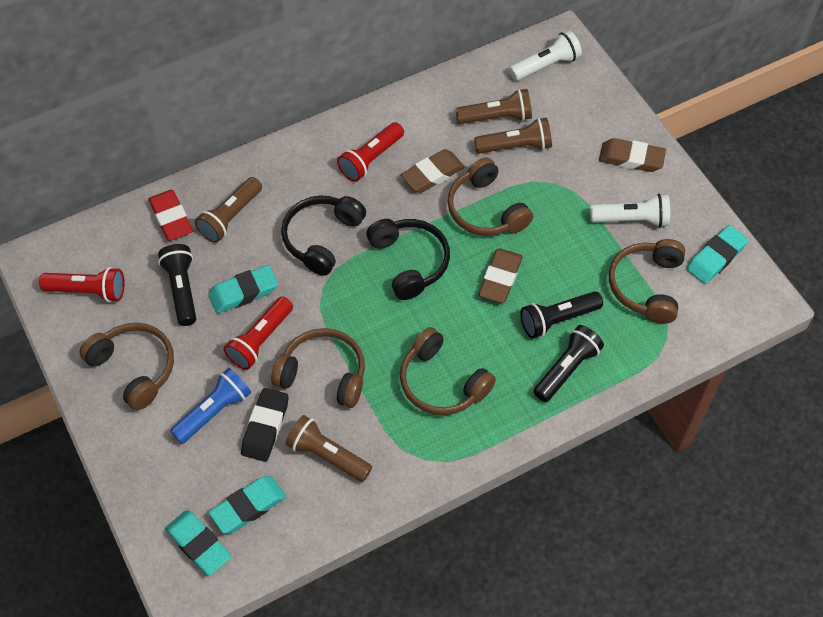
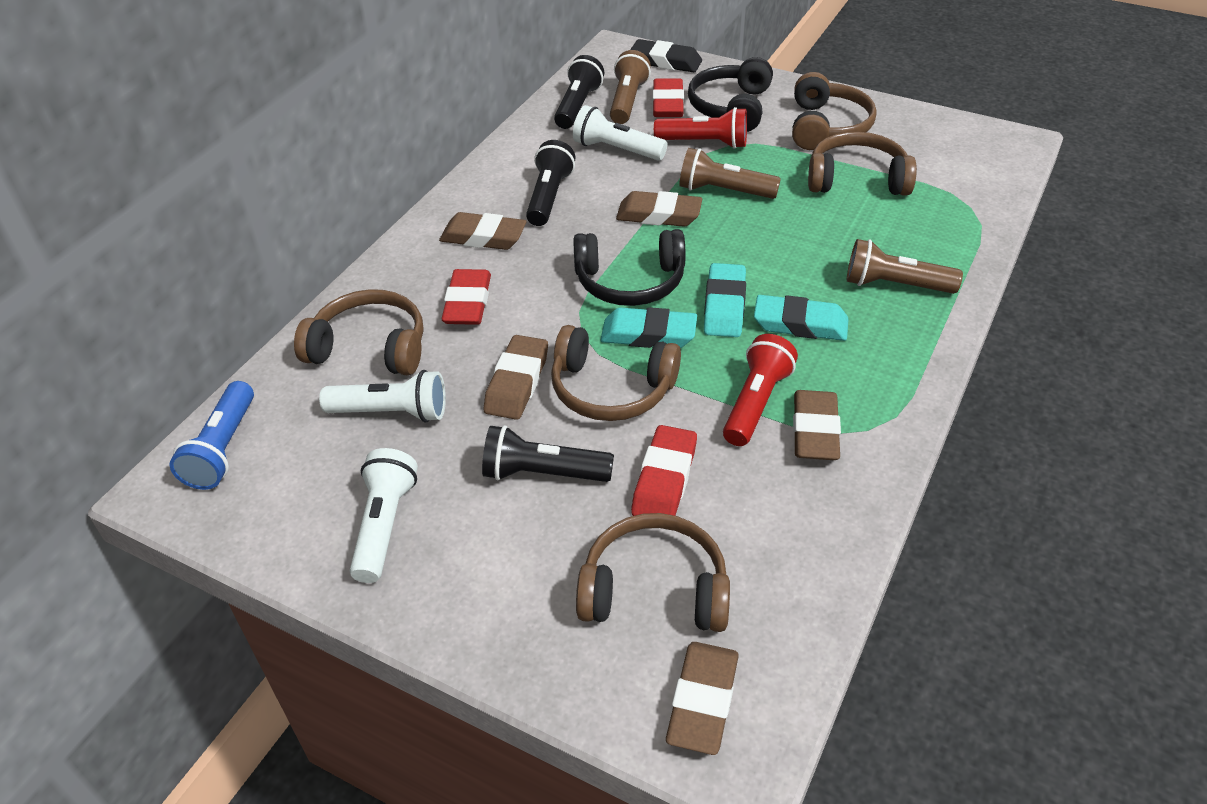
brown eraser: [401,149,465,193] [479,248,523,303] [599,138,666,172] = 3 -> [439,212,527,250] [484,335,548,420] [616,191,702,227] [666,642,739,755] [793,390,841,460] = 5
brown flashlight: [195,177,262,243] [286,415,372,482] [456,89,532,124] [474,117,552,154] = 4 -> [610,50,651,124] [679,148,781,199] [847,239,963,294] = 3
red eraser: [149,190,193,241] = 1 -> [442,269,491,325] [631,425,697,516] [652,78,684,117] = 3
red flashlight: [39,267,125,302] [224,297,293,370] [337,122,404,182] = 3 -> [654,107,747,149] [723,334,798,446] = 2
turquoise eraser: [165,510,231,576] [208,265,278,314] [209,476,286,534] [686,225,748,284] = 4 -> [600,307,697,348] [704,263,746,337] [754,295,849,341] = 3
white flashlight: [509,30,582,81] [590,194,670,228] = 2 -> [319,370,446,422] [350,448,418,583] [573,105,667,160] = 3

